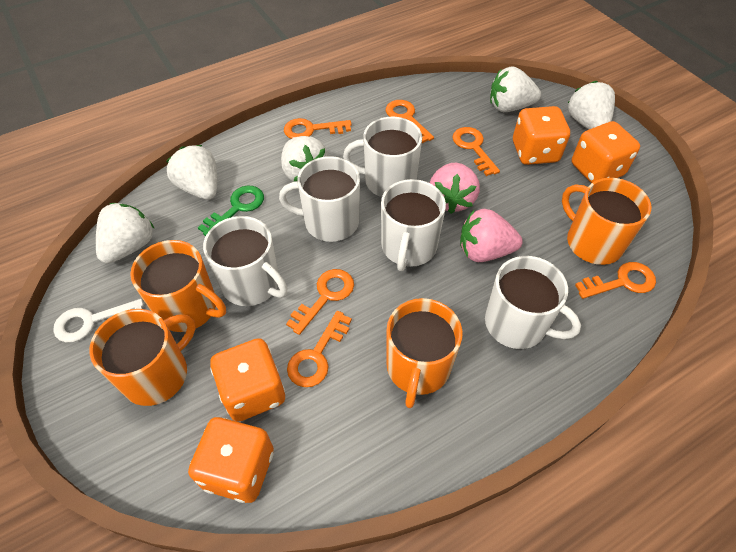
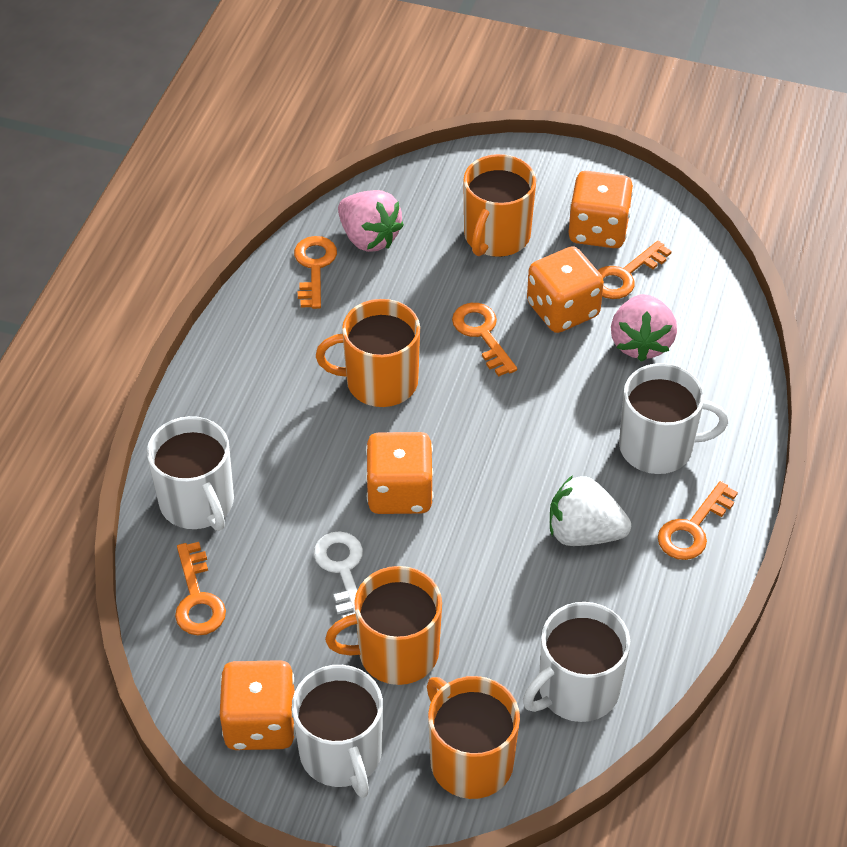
green key: [198,186,264,236] = 1 -> none = 0
orange key: [284,118,352,139] [286,269,354,335] [287,311,352,387] [385,100,434,143] [453,127,500,176] [575,262,656,299] = 6 -> [175,542,226,635] [294,236,337,309] [452,303,517,377] [598,240,672,299] [658,481,738,560] = 5
white mug: [203,216,287,306] [279,156,360,242] [343,117,422,197] [381,179,446,271] [485,256,581,349] = 5 -> [147,416,234,531] [292,665,383,798] [523,602,630,722] [619,363,728,474] = 4
white strawberry: [96,203,155,264] [166,145,217,200] [281,136,328,182] [490,66,541,112] [568,81,615,129] = 5 -> [550,475,631,546] = 1

